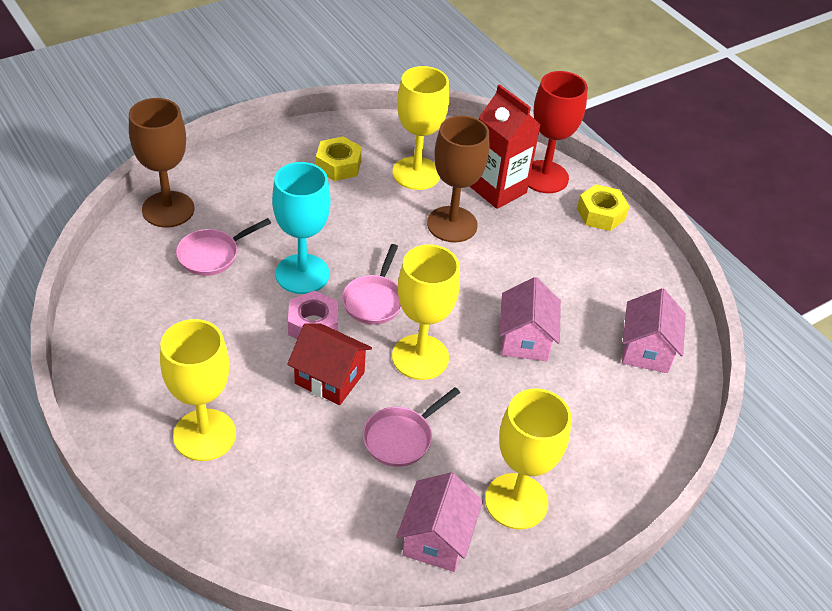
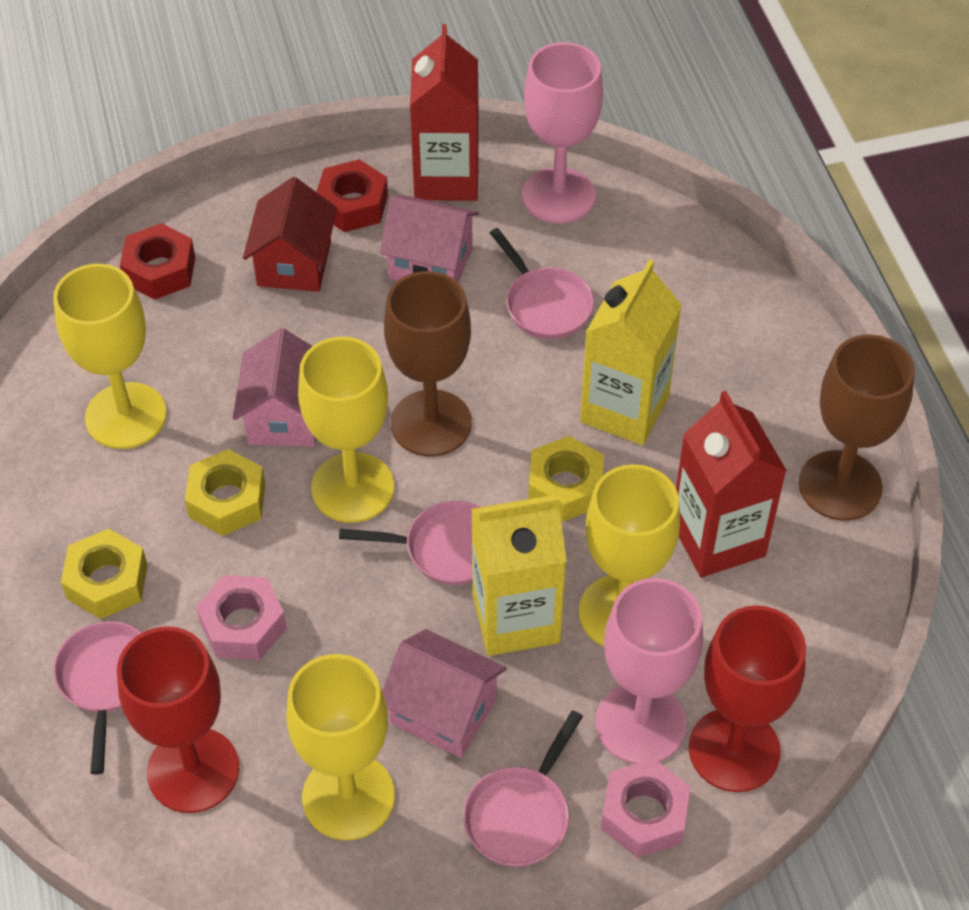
pink goblet: none = 0 -> [522,42,603,224] [596,578,703,764] = 2
pink nut: [288,290,338,339] = 1 -> [196,575,287,660] [601,758,691,858] = 2
pink pan: [176,218,271,276] [342,244,402,325] [363,387,460,467] = 3 -> [53,621,142,775] [339,501,480,585] [463,710,583,867] [490,228,594,339] = 4
red carton: [470,84,541,209] = 1 -> [410,24,479,201] [676,391,787,578] = 2
red goblet: [528,71,588,193] = 1 -> [117,626,240,813] [689,605,806,792] = 2
red nut: none = 0 -> [120,223,195,300] [316,159,388,232] = 2
turquoise goblet: [272,162,330,294] = 1 -> none = 0
yellow carton: none = 0 -> [471,495,567,656] [580,259,682,445] = 2
yellow nut: [316,136,362,181] [577,184,629,231] = 2 -> [61,529,147,619] [185,449,265,536] [528,436,604,522] = 3

